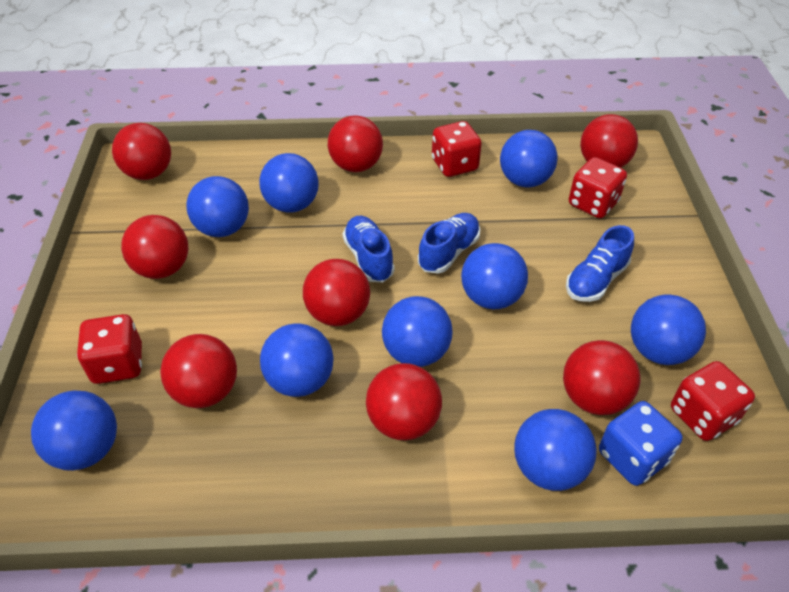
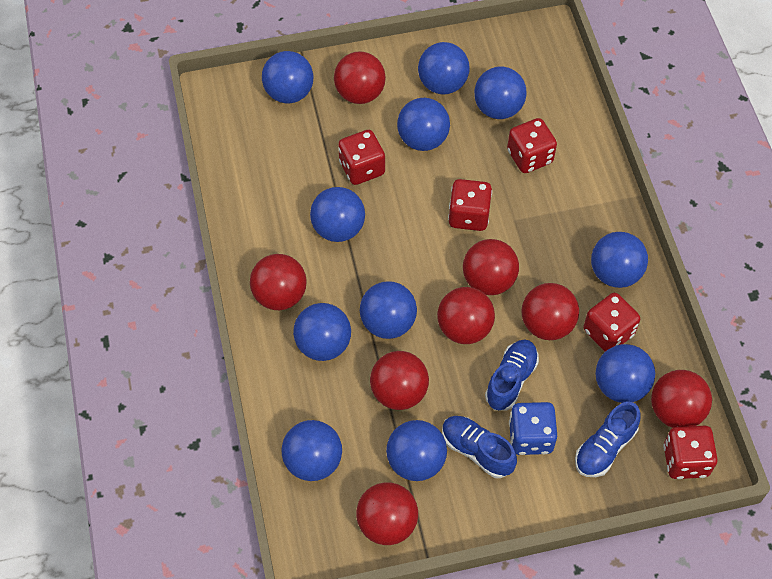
blue ball: [31,391,117,471] [186,176,249,237] [259,153,319,213] [260,323,334,397] [382,296,453,367] [461,243,528,309] [500,130,558,187] [514,409,597,491] [631,294,706,365] = 9 -> [262,51,314,103] [282,420,342,481] [293,303,351,361] [310,187,365,242] [360,281,417,339] [386,420,447,481] [397,98,450,151] [418,42,470,94] [474,67,527,119] [591,232,648,288] [596,344,655,403] = 11
red dice: [77,314,142,384] [432,121,482,177] [569,157,627,218] [671,361,755,441] = 4 -> [338,130,385,185] [448,179,492,231] [507,118,557,173] [583,293,640,351] [663,426,718,479] = 5

